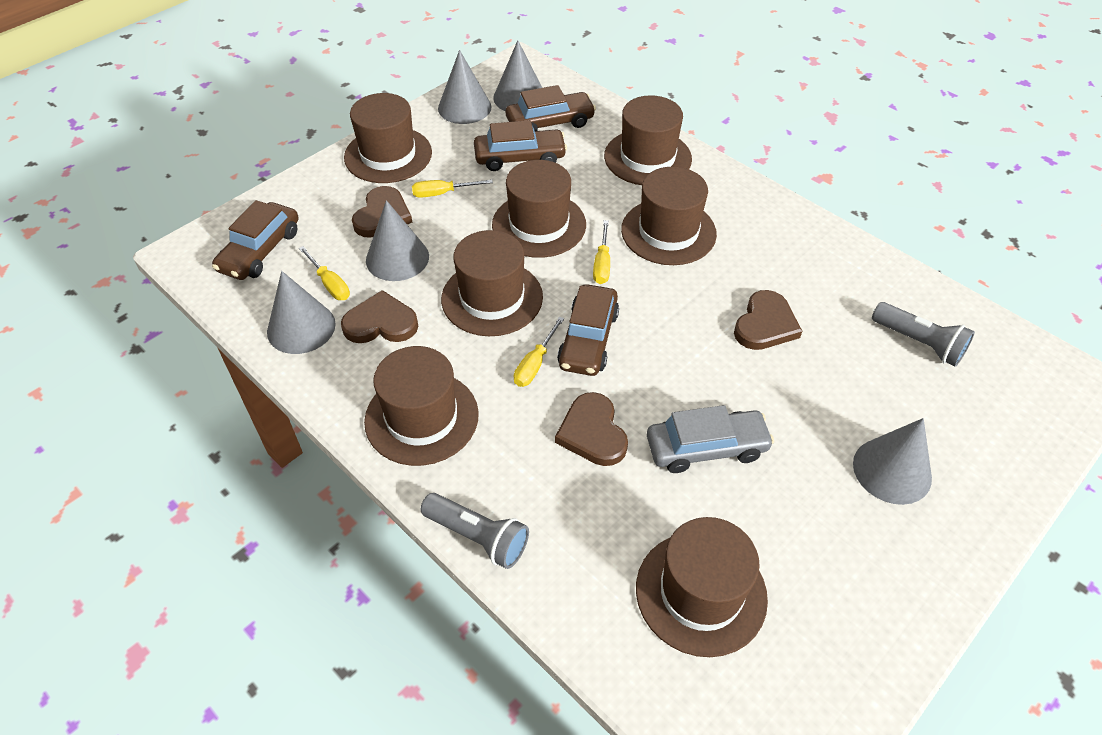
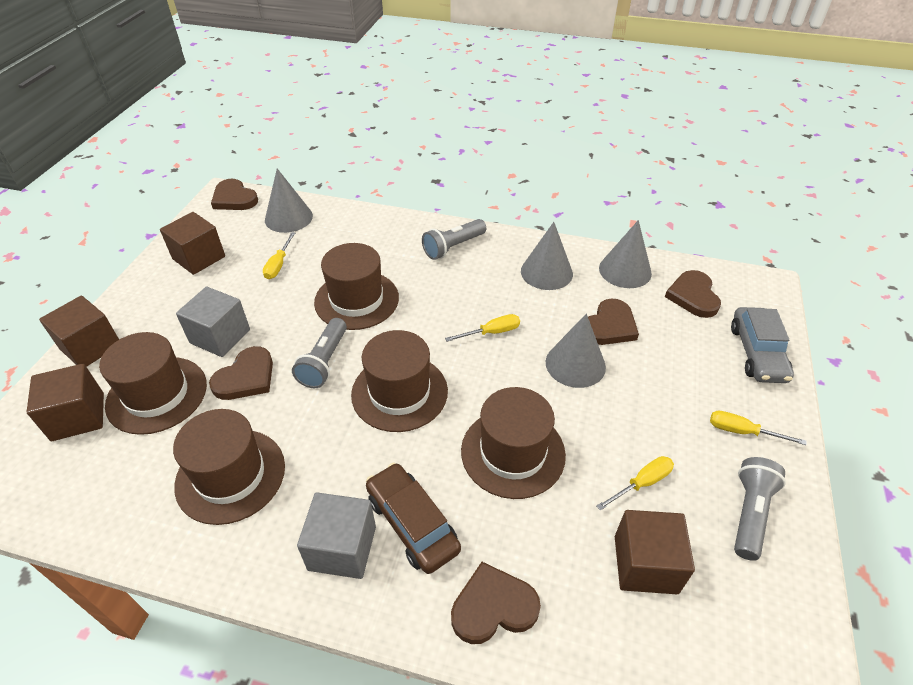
brown car: [212,200,299,280] [474,120,567,171] [506,85,596,131] [557,284,619,376] = 4 -> [366,463,461,574] = 1
brown cube: none = 0 -> [27,364,104,441] [39,296,119,367] [160,212,225,275] [615,510,695,594] = 4
brown hat: [344,93,432,183] [364,346,479,466] [441,230,543,336] [492,160,586,258] [604,95,692,185] [621,167,717,265] [636,517,768,657] = 7 -> [99,332,207,435] [173,409,285,525] [314,243,399,330] [351,330,448,432] [461,387,566,499] = 5
brown heart: [341,290,418,343] [352,186,412,238] [555,392,628,466] [734,290,802,350] = 4 -> [209,346,273,400] [211,179,258,210] [451,562,541,644] [588,299,639,345] [665,270,721,318] = 5
grey cone: [267,271,336,354] [366,200,429,281] [438,50,491,124] [493,40,542,111] [853,418,932,505] = 5 -> [265,169,313,233] [521,222,573,290] [546,314,606,388] [599,220,652,288] = 4
grey cube: none = 0 -> [176,287,250,357] [297,492,376,579] = 2
grey flashlight: [421,493,529,569] [872,302,975,367] = 2 -> [292,318,347,388] [422,219,486,260] [734,457,786,561] = 3

